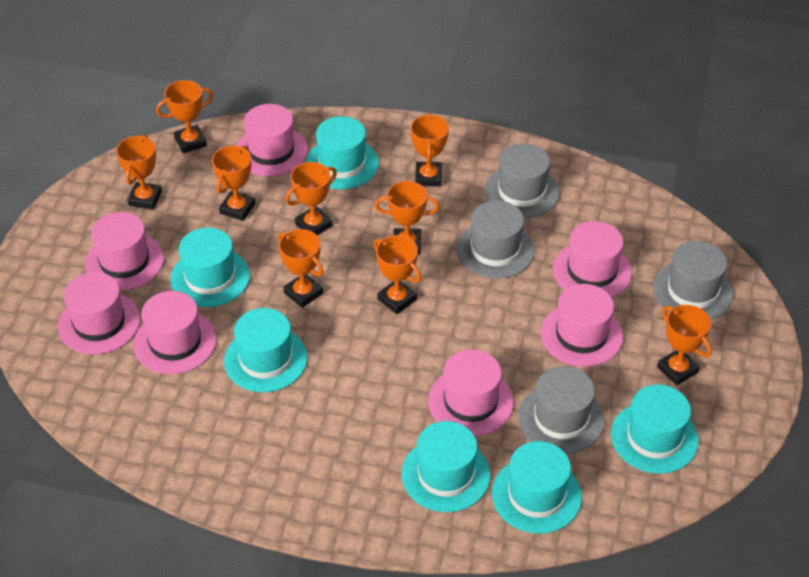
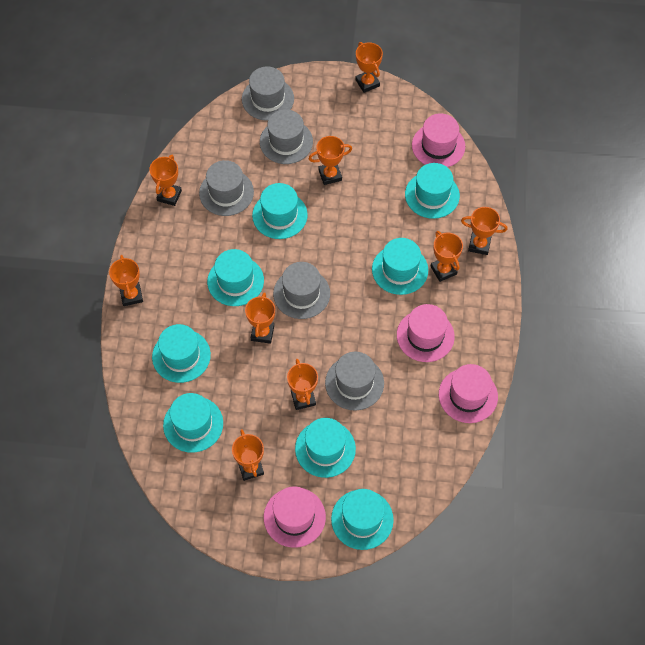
grey hat: [457,200,535,279] [485,143,560,218] [518,366,605,454] [653,241,733,320] = 4 -> [199,160,254,216] [242,66,294,121] [260,109,313,164] [273,262,330,319] [325,352,384,410] = 5
pink hat: [58,272,140,355] [85,212,164,291] [133,291,216,374] [236,104,308,176] [428,349,514,436] [541,284,623,367] [553,221,632,298] = 7 -> [264,486,326,548] [397,304,455,362] [412,113,465,167] [439,364,498,423] = 4
turquoise hat: [170,228,250,307] [224,308,308,392] [306,116,379,189] [402,421,490,512] [492,441,582,534] [611,385,699,474] = 6 -> [152,324,211,383] [163,393,223,453] [207,249,264,306] [252,183,308,239] [295,418,356,478] [331,489,394,550] [372,238,428,295] [405,163,460,219] = 8

